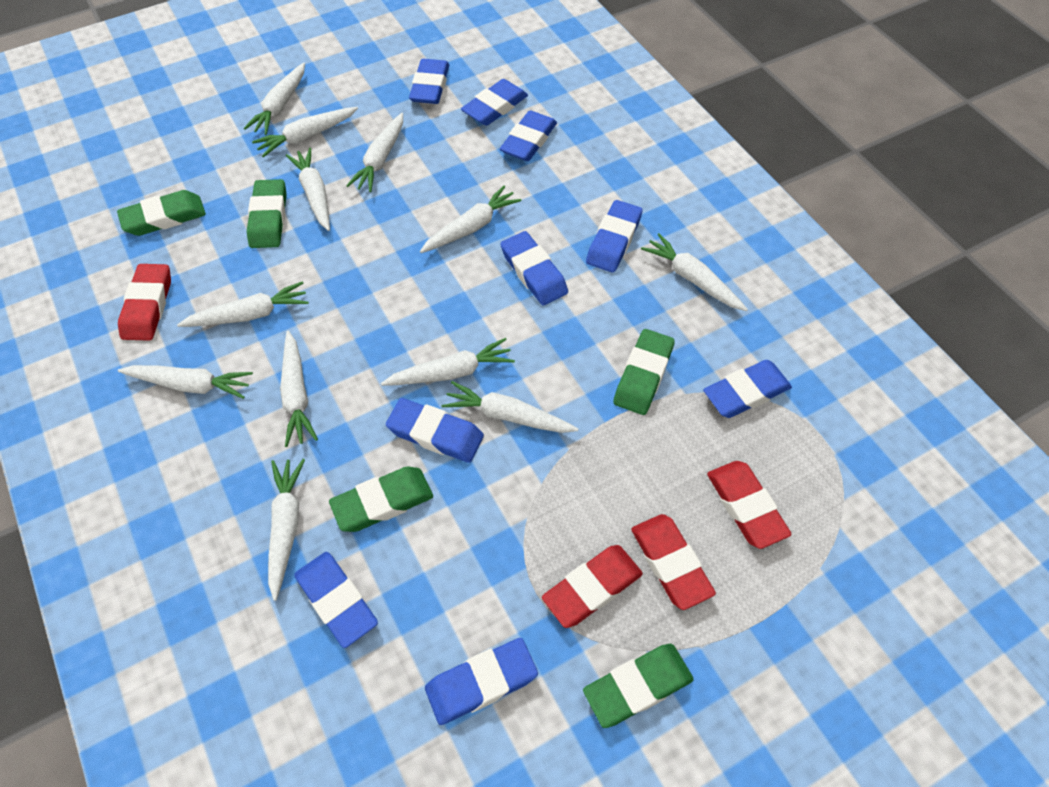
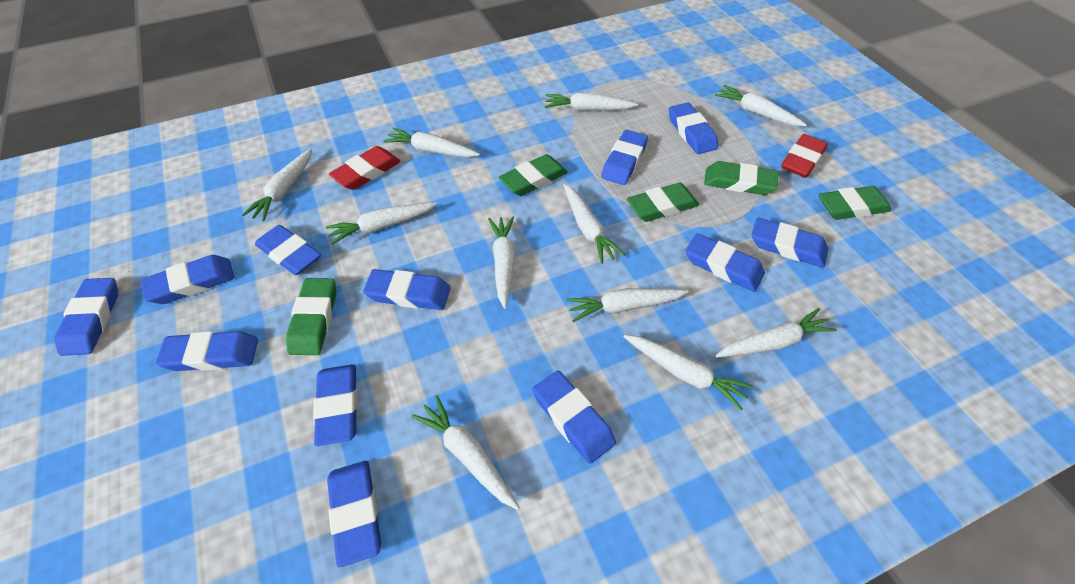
blue eraser: [294,552,378,648] [386,398,484,463] [409,59,450,104] [425,638,538,725] [461,79,528,126] [500,111,557,161] [500,231,568,305] [586,200,643,273] [703,360,792,418] = 9 -> [54,278,118,356] [141,255,234,304] [156,331,258,371] [255,225,321,275] [313,364,358,446] [327,461,381,567] [363,269,451,310] [532,371,616,464] [601,130,648,185] [669,103,718,154] [685,233,765,292] [752,218,828,268] = 12
red eraser: [118,264,171,341] [542,545,643,628] [631,514,716,610] [707,461,792,549] = 4 -> [329,146,401,190] [781,134,828,178] = 2
white carrot: [118,365,253,399] [177,281,309,327] [244,63,305,135] [252,107,358,157] [268,459,305,601] [280,331,318,447] [286,148,330,231] [346,113,403,192] [381,338,515,386] [420,185,522,253] [442,381,579,433] [641,233,748,311] = 12 -> [242,148,312,221] [326,202,437,245] [383,128,480,157] [411,395,520,510] [488,216,515,309] [545,93,638,110] [564,184,625,264] [566,288,689,322] [623,335,753,411] [715,85,807,126] [716,308,837,357] = 11

